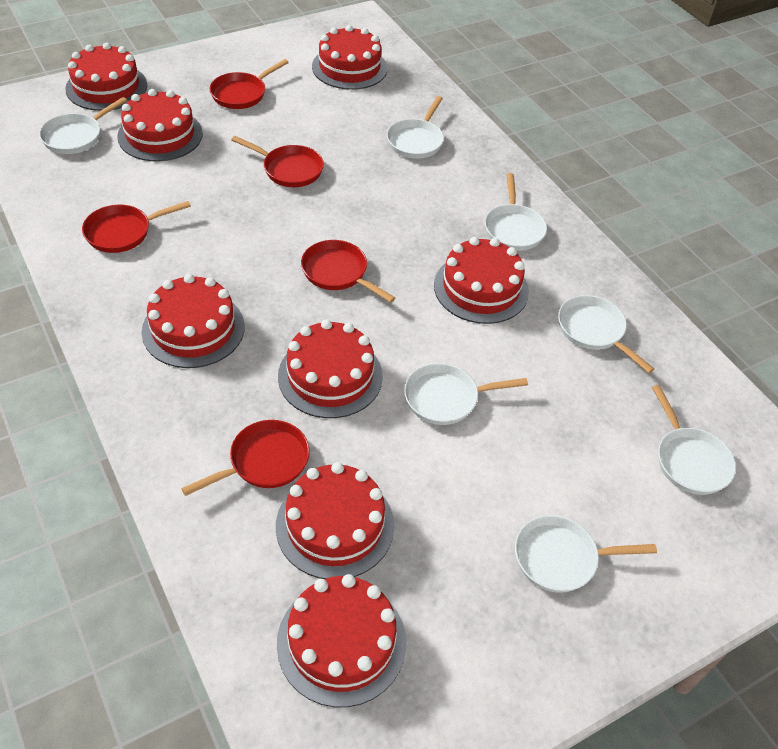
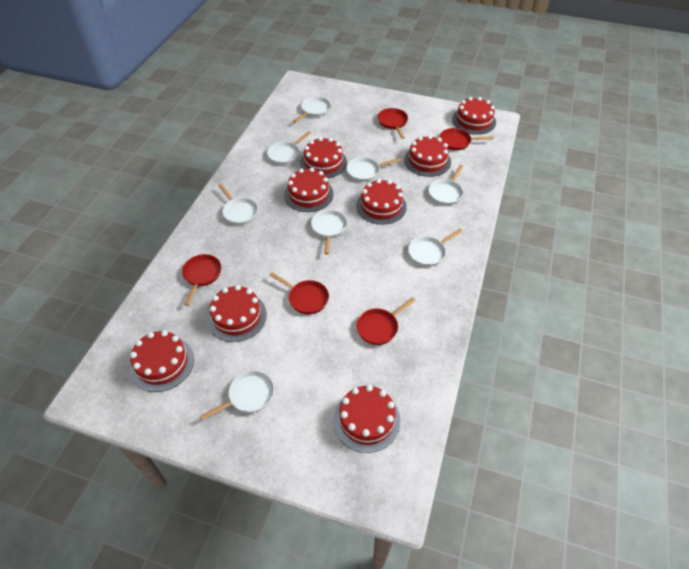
white pan: [39,97,127,154] [387,96,444,159] [404,363,528,425] [485,173,547,251] [515,515,657,593] [558,295,654,373] [652,385,736,495] = 7 -> [200,370,274,420] [218,184,258,225] [267,131,311,165] [293,96,331,123] [311,210,347,255] [346,157,401,182] [408,229,463,267] [429,165,464,205] = 8

